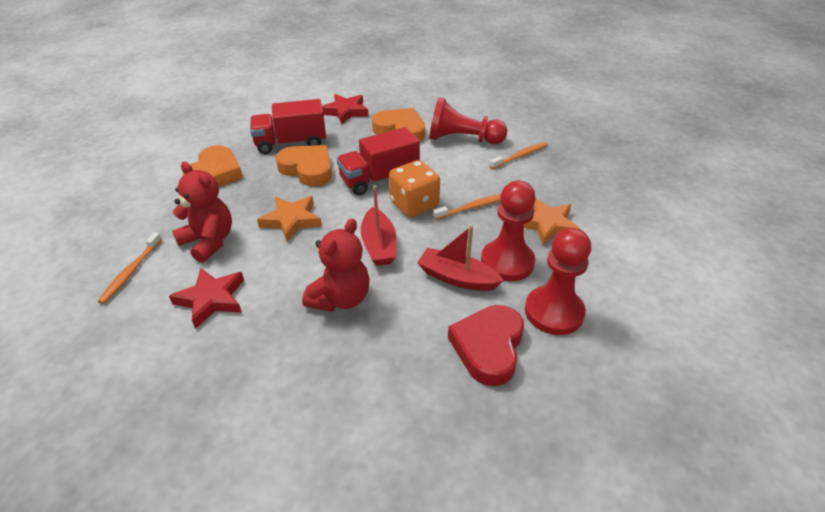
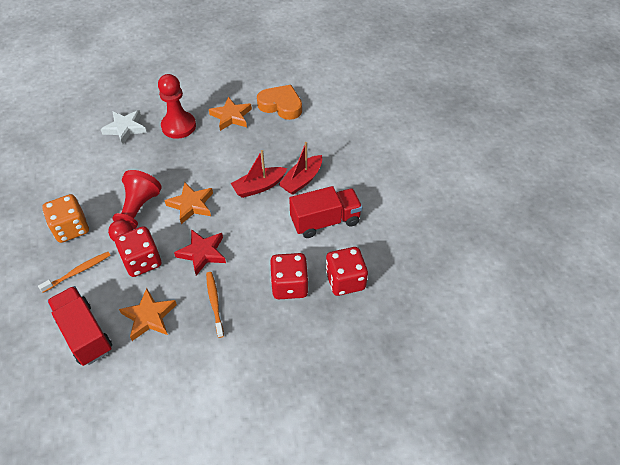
orange heart: [182,145,243,187] [275,145,332,186] [372,108,425,142] = 3 -> [257,85,302,120] = 1
orange star: [257,196,322,242] [524,199,580,245] = 2 -> [119,288,177,341] [164,182,213,224] [209,97,252,131] = 3
orange toothbrush: [98,232,162,304] [433,194,501,220] [490,142,548,169] = 3 -> [38,252,111,293] [206,272,224,338] = 2
red dice: none = 0 -> [115,226,161,277] [270,253,309,299] [326,247,368,296] = 3
red heart: [448,305,524,386] = 1 -> none = 0
red pawn: [429,97,507,144] [481,181,536,281] [525,228,591,335] = 3 -> [108,170,162,242] [158,74,196,139] = 2
red star: [169,268,244,329] [322,94,369,124] = 2 -> [174,229,226,276] = 1
red teddy bear: [172,162,232,263] [302,219,370,312] = 2 -> none = 0
white star: none = 0 -> [101,110,147,145] = 1

